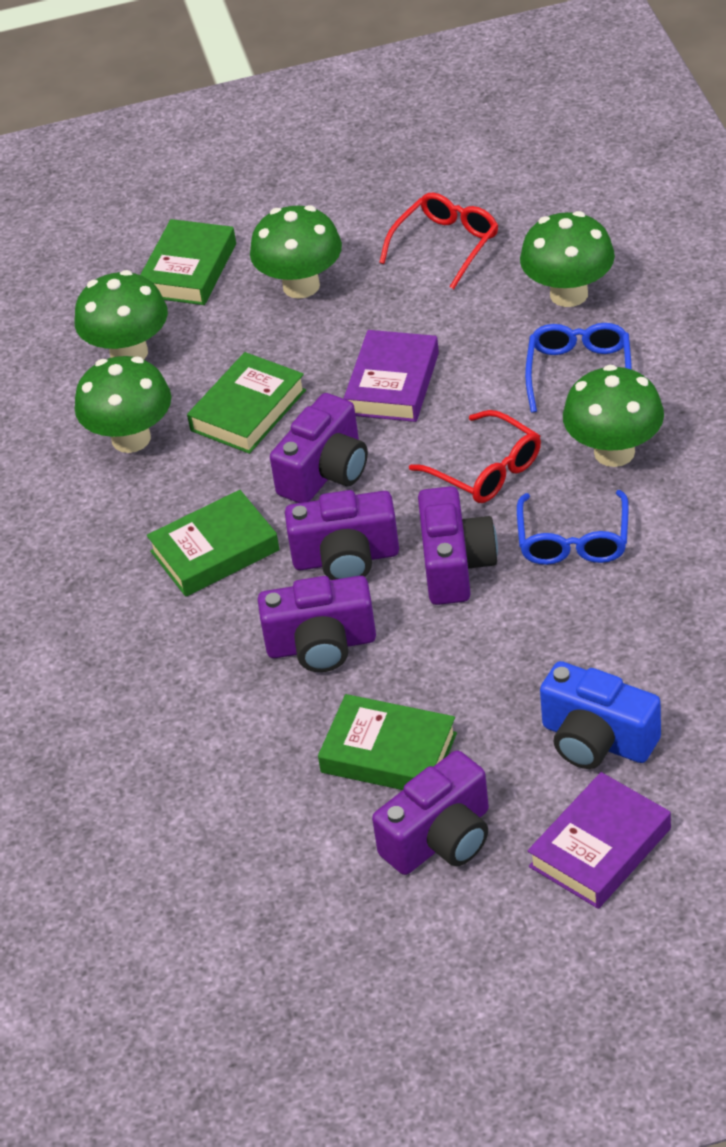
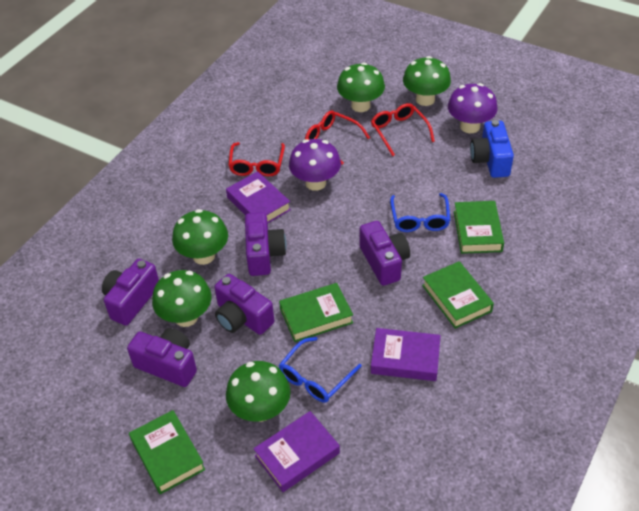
purple book: [344,330,439,422] [528,772,671,909] = 2 -> [226,171,291,223] [253,411,340,492] [371,328,441,381] = 3
purple mushroom: none = 0 -> [289,139,341,191] [448,83,498,133] = 2
red glasses: [379,193,498,289] [409,410,541,503] = 2 -> [228,142,285,176] [305,111,370,165] [371,103,435,156] = 3

